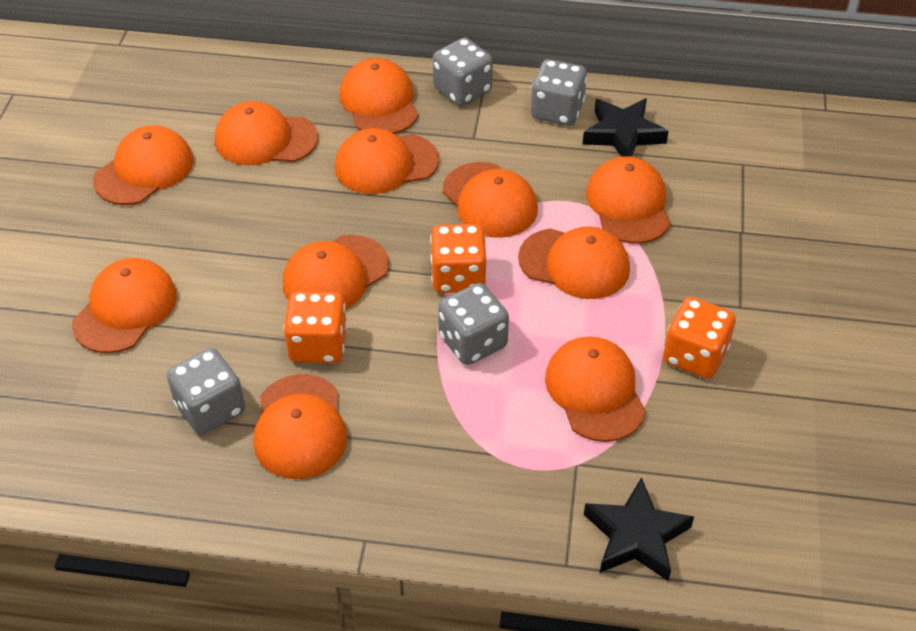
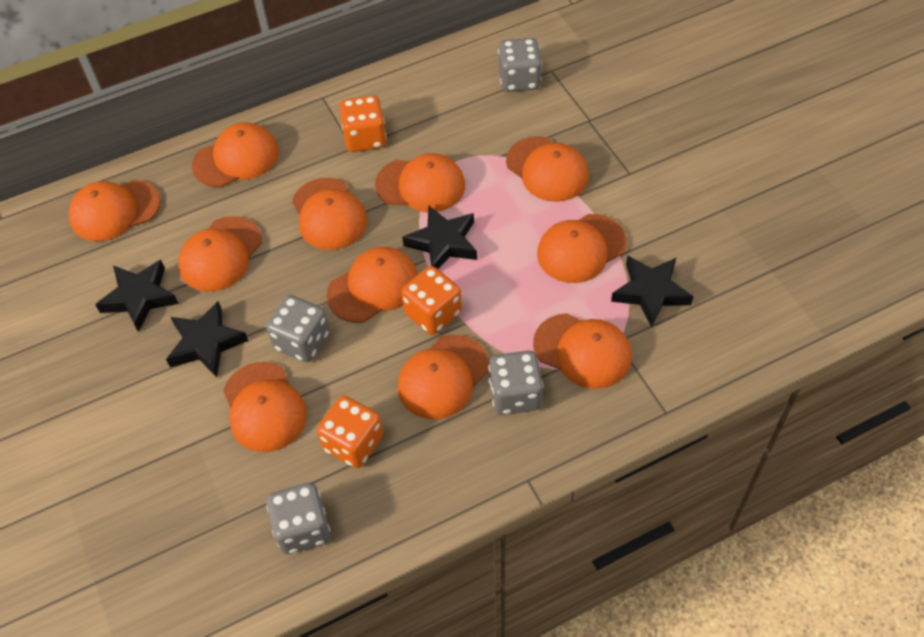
black star: [583,98,669,157] [584,477,694,581] = 2 -> [95,260,179,332] [166,301,248,377] [402,205,477,269] [611,255,694,328] = 4

